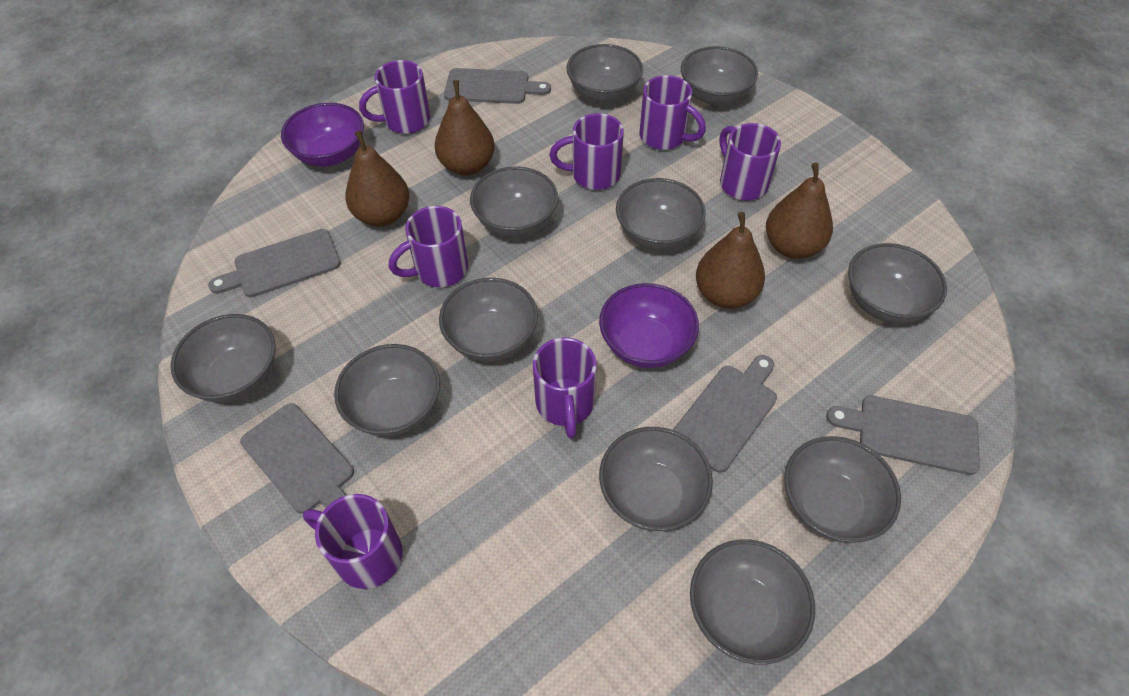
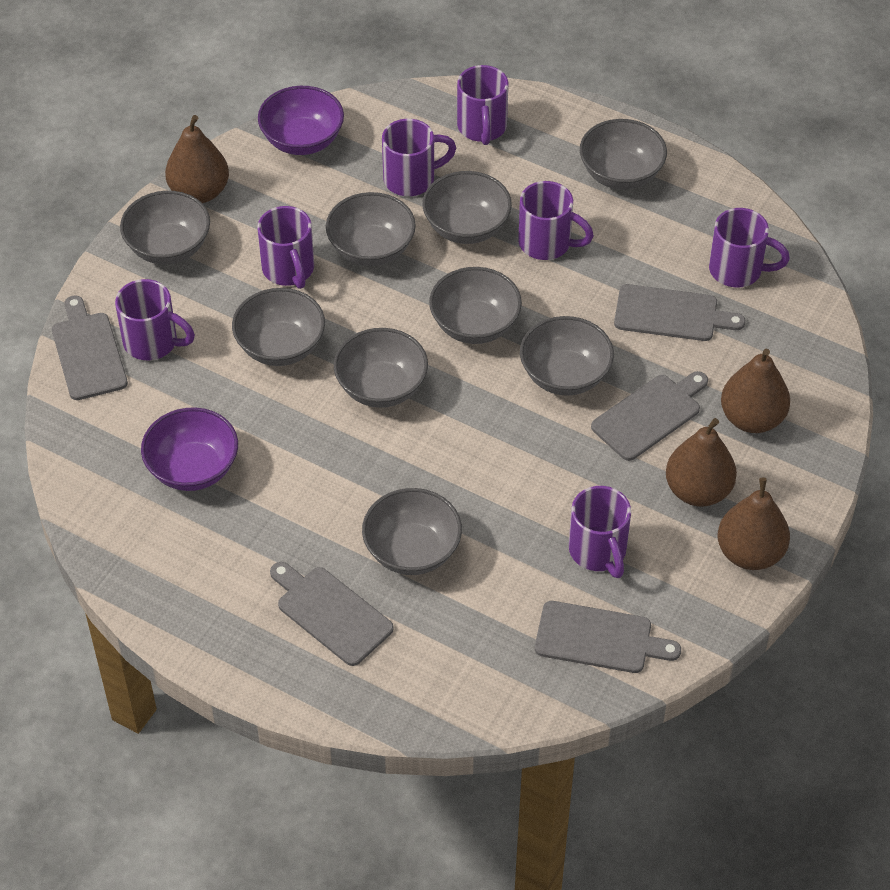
grey bowl: [170,314,276,402] [334,344,440,437] [439,278,538,362] [470,166,558,238] [566,44,643,103] [599,427,713,531] [616,178,706,250] [681,46,758,105] [690,539,815,665] [784,436,901,543] [848,243,947,323] = 11 -> [120,191,210,265] [232,288,325,366] [326,192,416,266] [334,328,428,408] [362,488,462,575] [423,171,512,244] [429,267,522,344] [520,316,614,396] [580,119,667,190] = 9

